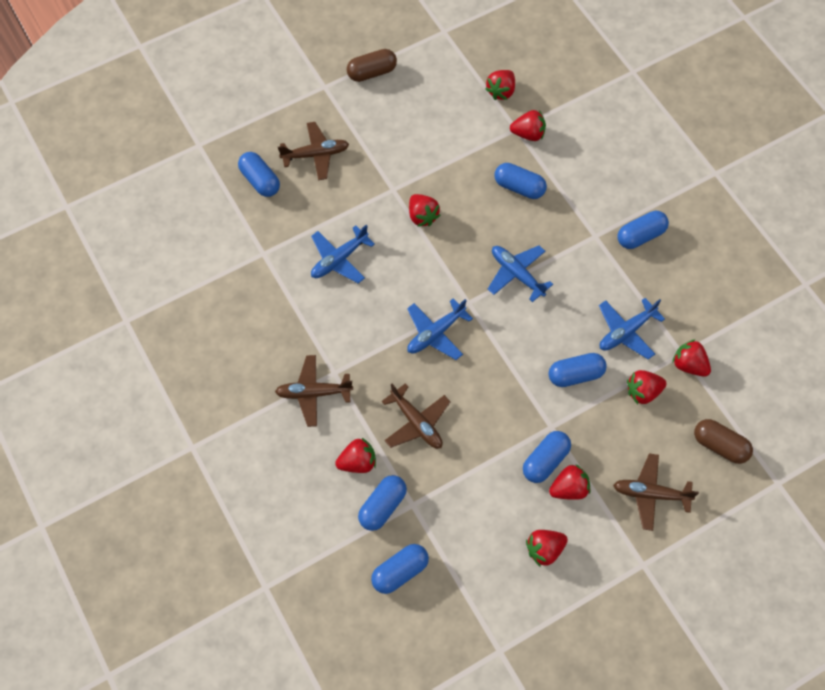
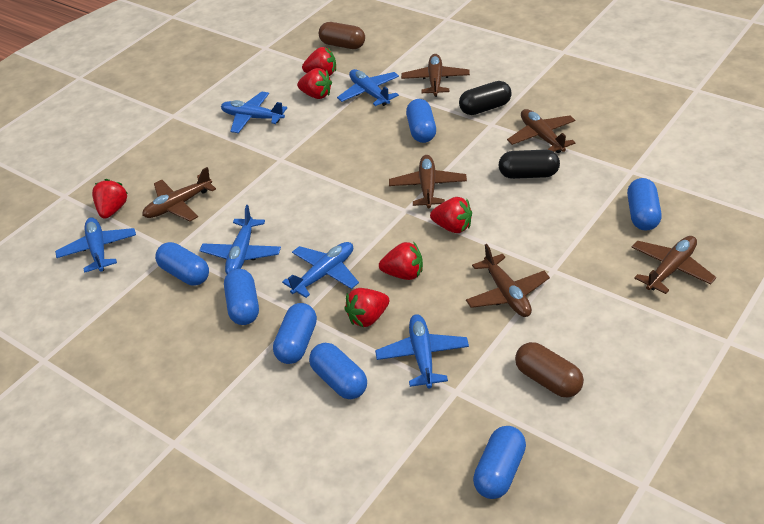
black capsule: none = 0 -> [459,81,511,115] [498,150,560,179] = 2
blue plane: [311,225,375,284] [407,298,473,360] [488,245,553,302] [599,298,665,359] = 4 -> [55,217,136,273] [199,205,281,274] [221,92,287,133] [282,242,359,298] [337,69,399,106] [375,314,469,389] = 6
brown plane: [275,355,353,427] [278,122,349,180] [382,383,450,449] [613,453,699,531] = 4 -> [142,167,216,221] [389,155,467,208] [401,54,470,97] [466,244,550,317] [507,109,576,153] [632,236,716,294] = 6
red strawberry: [335,438,376,473] [409,194,441,227] [485,70,515,100] [510,110,546,141] [526,530,568,567] [549,464,590,500] [627,370,667,404] [672,339,711,376] = 8 -> [92,179,128,219] [297,68,332,99] [302,47,336,76] [344,288,389,327] [379,242,423,280] [430,197,472,233] = 6

